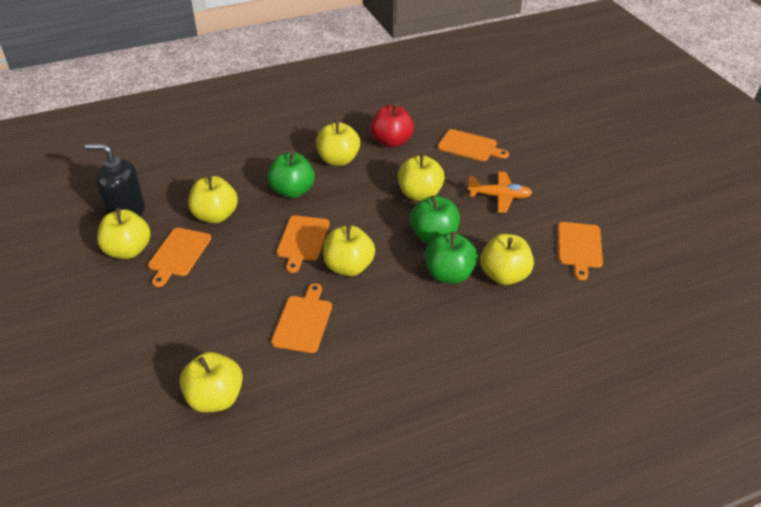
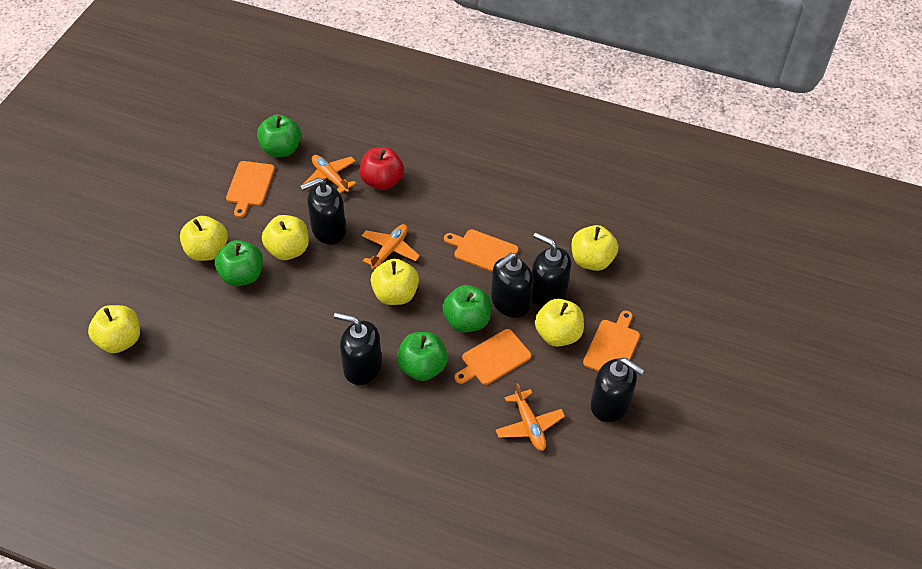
black soap dispenser: [85,144,145,216] = 1 -> [300,178,346,245] [334,312,382,385] [491,253,533,318] [531,232,571,308] [591,358,644,422] = 5
green apple: [267,152,315,198] [410,196,460,244] [425,232,478,284] = 3 -> [215,240,263,286] [257,115,301,157] [397,332,448,381] [443,285,491,332] = 4
orange cutting board: [148,228,211,287] [271,284,332,353] [277,216,330,273] [438,129,509,161] [558,222,603,280] = 5 -> [226,161,275,218] [444,229,518,272] [455,329,531,385] [583,311,640,372] = 4
orange plane: [468,172,532,213] = 1 -> [303,155,356,193] [362,224,420,269] [496,383,565,451] = 3
yellow apple: [97,208,151,259] [180,352,243,413] [188,174,238,223] [316,120,360,166] [323,224,375,276] [398,153,445,201] [480,234,534,285] = 7 -> [88,305,140,353] [180,216,228,261] [262,215,309,260] [371,259,419,305] [535,299,584,347] [572,225,618,271] = 6

